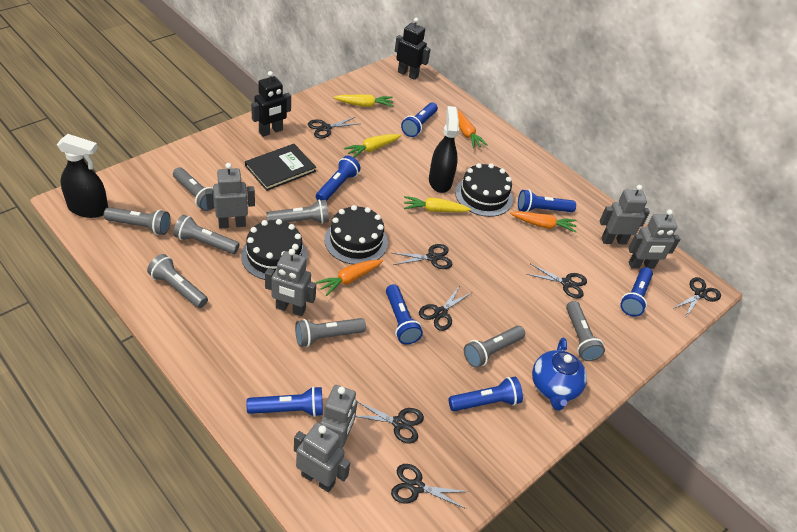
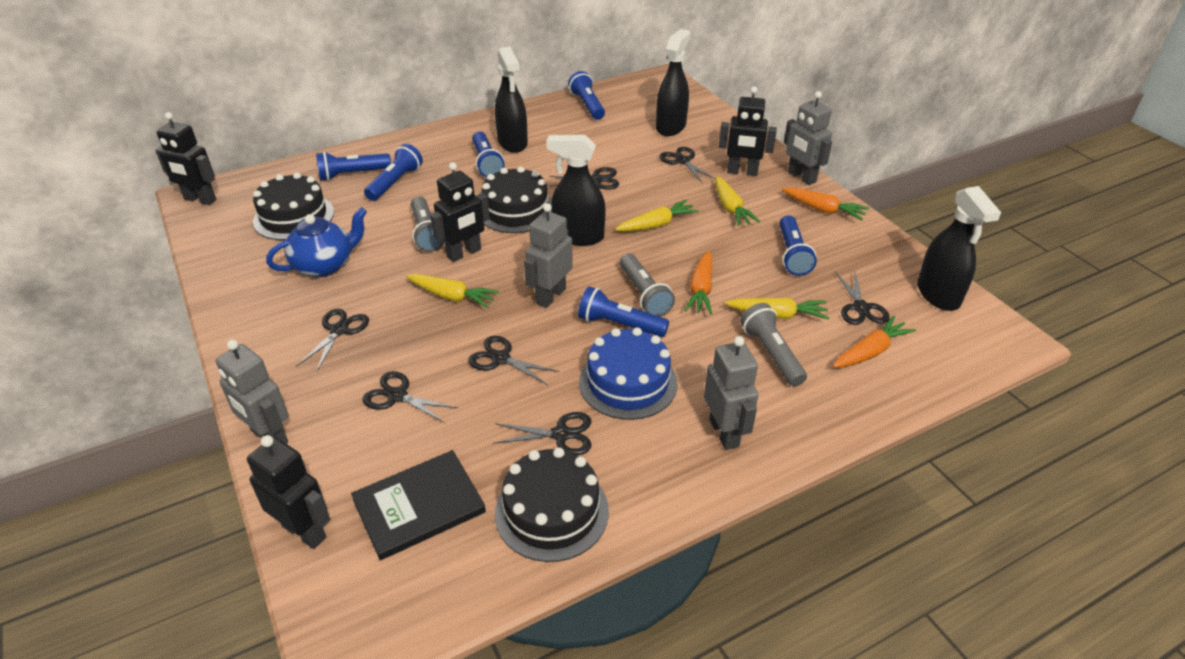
black robot: [251,71,291,137] [395,18,431,80] = 2 -> [155,112,216,205] [247,435,330,549] [430,162,490,262] [719,86,777,176] = 4
black spray bottle: [57,134,108,218] [429,106,459,193] = 2 -> [495,47,528,153] [546,135,605,246] [656,29,691,136] [917,186,1001,311] = 4
blue cake: none = 0 -> [579,328,677,420] = 1
blue flashlight: [246,386,323,417] [316,156,361,201] [386,284,423,344] [401,102,438,137] [449,377,523,411] [518,190,576,212] [620,267,653,317] = 7 -> [316,152,391,181] [364,144,423,201] [472,132,505,177] [568,71,605,120] [578,286,669,337] [779,215,817,276] = 6
grey flashlight: [104,207,170,235] [147,254,208,308] [173,167,215,211] [173,215,240,254] [266,199,329,224] [295,318,366,347] [464,326,525,368] [566,301,605,361] = 8 -> [411,196,444,252] [620,253,675,317] [740,303,807,386] = 3
grey robot: [205,163,255,228] [265,249,316,316] [294,422,350,492] [320,385,357,448] [600,185,650,245] [628,209,680,269] = 6 -> [216,340,288,444] [524,203,573,308] [704,336,758,450] [784,91,832,185] = 4
yellow carrot: [333,94,393,107] [344,134,401,158] [404,196,471,212] = 3 -> [406,274,499,308] [615,200,699,231] [715,176,760,226] [725,298,830,320] = 4

